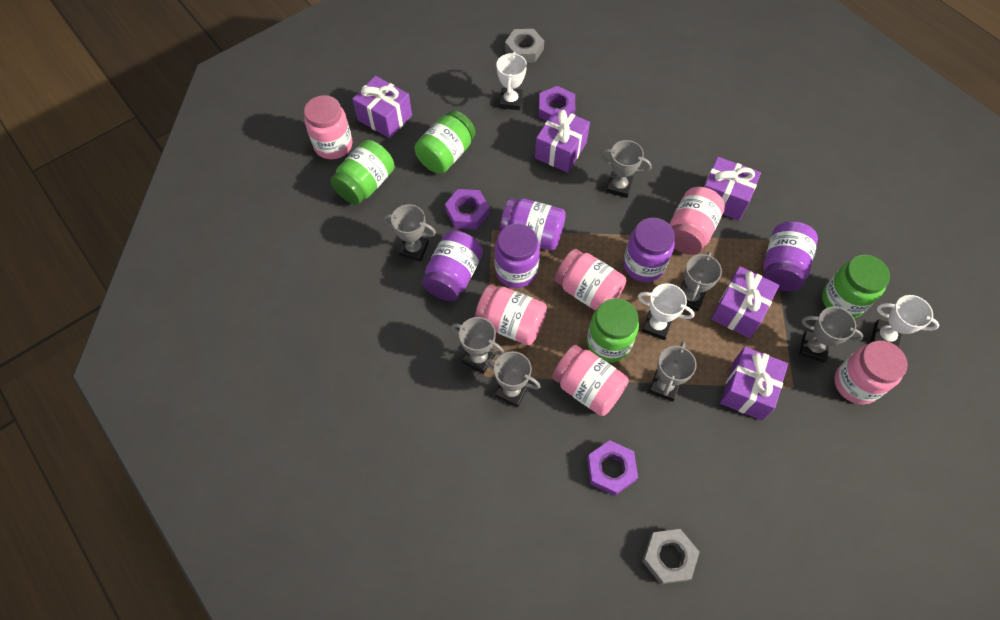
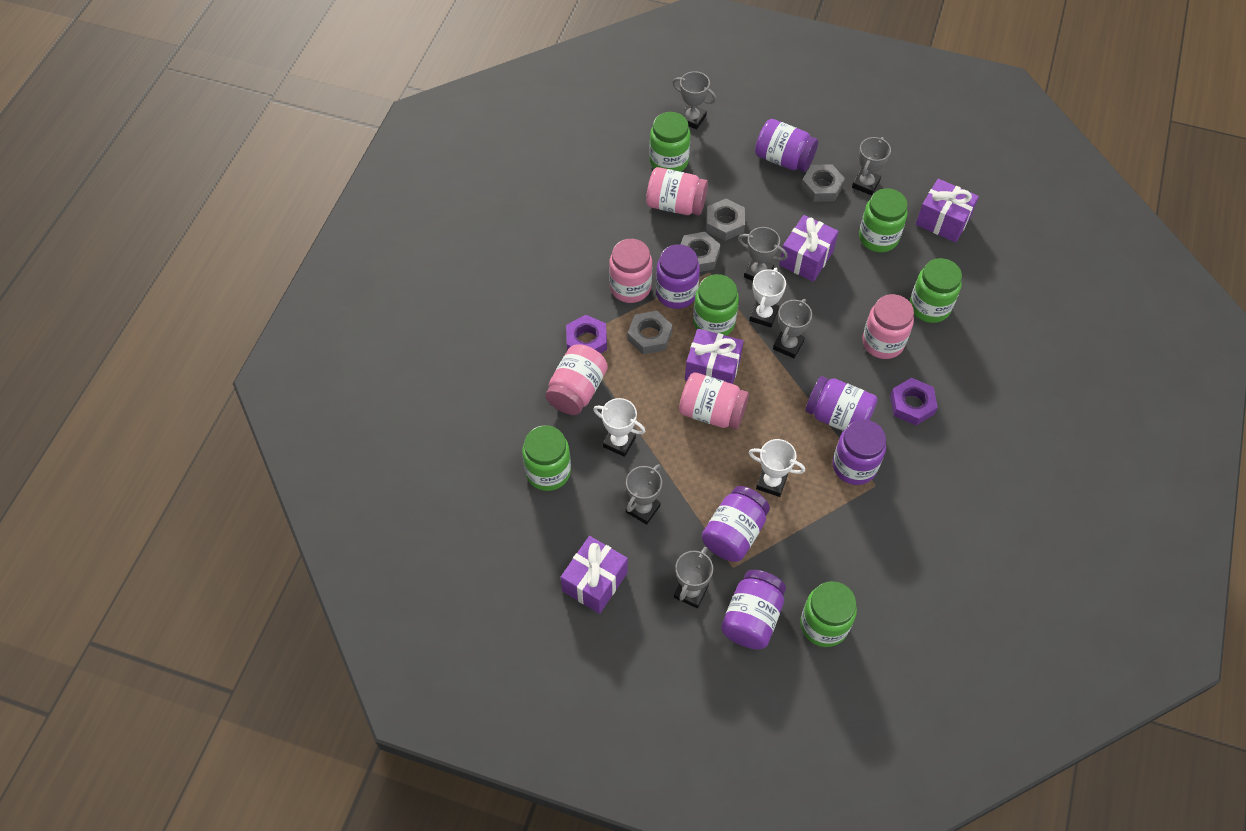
green jar: [331,140,395,205] [414,110,476,174] [587,298,639,363] [822,255,890,318] = 4 -> [522,425,571,491] [649,112,690,172] [693,274,739,336] [800,581,857,647] [859,188,908,252] [910,258,962,323] = 6
grey nut: [505,29,544,63] [642,529,700,584] = 2 -> [627,311,673,354] [681,232,721,272] [706,199,745,241] [801,164,845,202] = 4
grey trophy: [383,204,436,262] [452,317,504,374] [485,351,541,407] [600,140,652,198] [649,341,697,402] [681,252,722,311] [799,307,863,363] = 7 -> [626,464,662,525] [673,71,716,129] [674,547,713,608] [738,227,787,281] [773,299,812,358] [852,137,891,195] = 6
pink jar: [304,95,352,159] [475,284,547,345] [552,345,629,416] [555,249,626,311] [669,187,725,255] [834,341,908,405] = 6 -> [546,344,608,415] [609,239,652,303] [646,167,708,215] [679,372,749,429] [862,294,914,359] = 5
purple gift: [352,76,412,138] [535,108,590,173] [704,157,761,221] [711,266,779,338] [720,347,788,420] = 5 -> [561,536,628,614] [685,329,744,384] [779,215,839,282] [916,179,979,242] = 4
purple jar: [422,231,483,301] [495,223,540,288] [499,198,566,251] [623,218,675,282] [763,221,818,291] = 5 -> [656,244,700,309] [702,486,770,562] [721,570,786,649] [755,119,818,172] [805,376,878,431] [833,420,886,485] = 6
purple nut: [445,189,490,230] [539,86,575,121] [587,440,638,496] = 3 -> [566,315,607,354] [890,378,938,425] = 2

